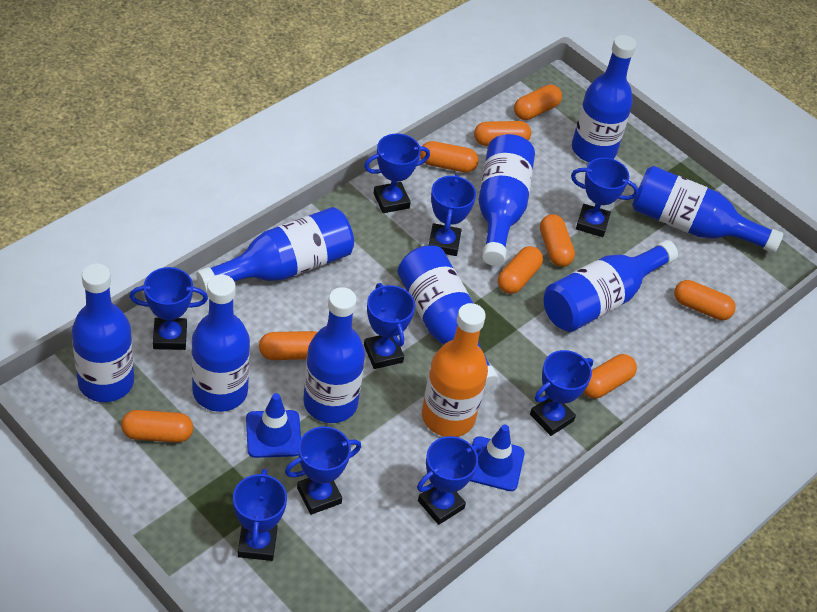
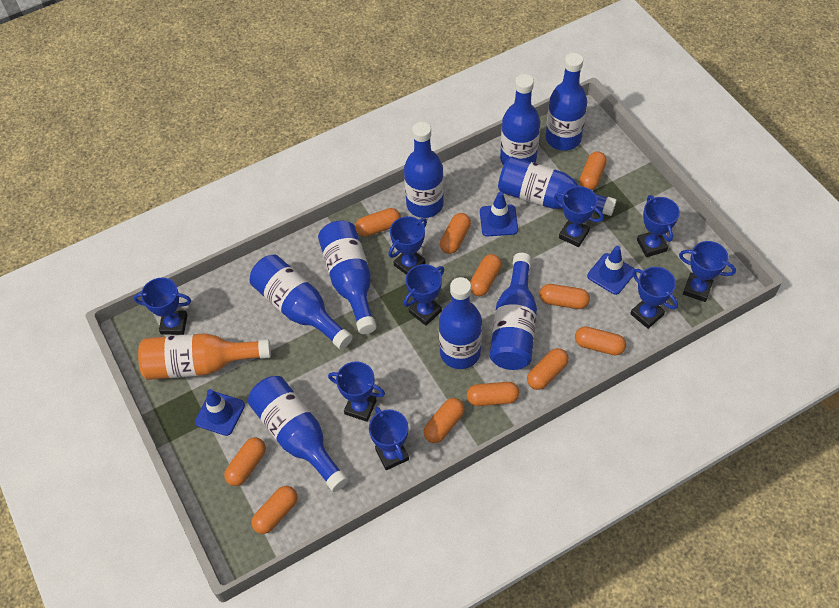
blue traffic cone: [246,393,301,458] [470,425,525,491] = 2 -> [195,389,245,436] [480,192,518,236] [587,246,634,295] = 3
orange capsule: [121,410,193,443] [259,331,317,360] [420,141,479,173] [474,121,531,146] [498,246,543,294] [514,84,562,120] [540,214,575,267] [583,354,637,399] [674,280,736,320] = 9 -> [224,437,266,486] [252,486,297,534] [355,208,401,237] [423,398,465,443] [440,213,471,254] [467,382,519,406] [470,254,502,296] [527,348,569,390] [540,284,590,309] [575,326,626,355] [579,151,607,190] = 11

